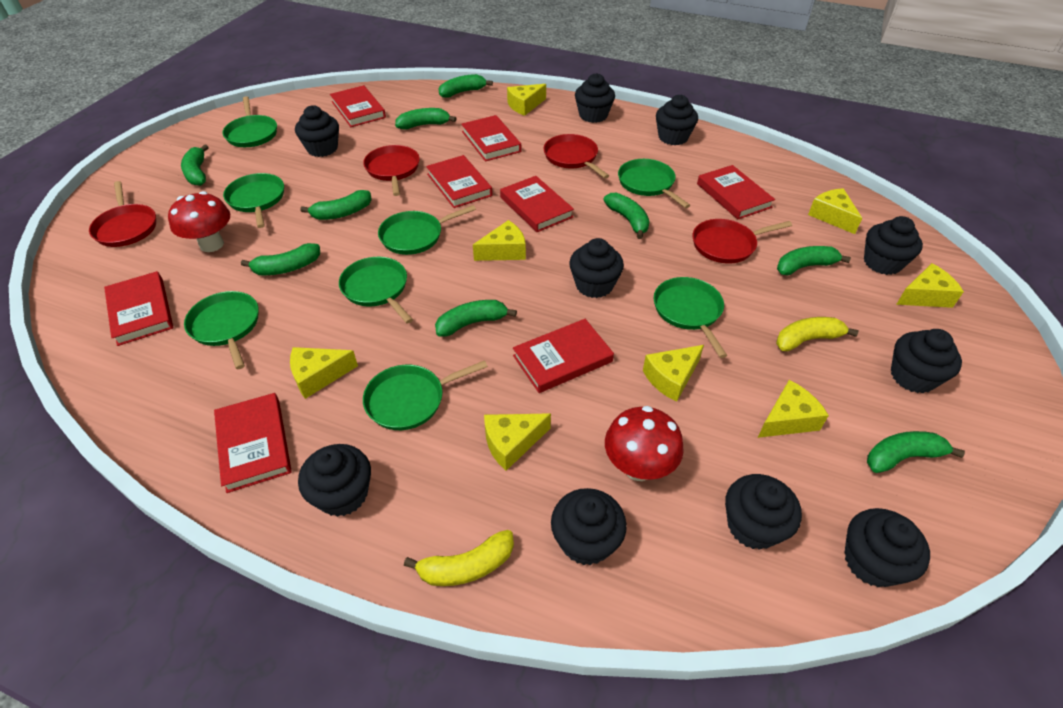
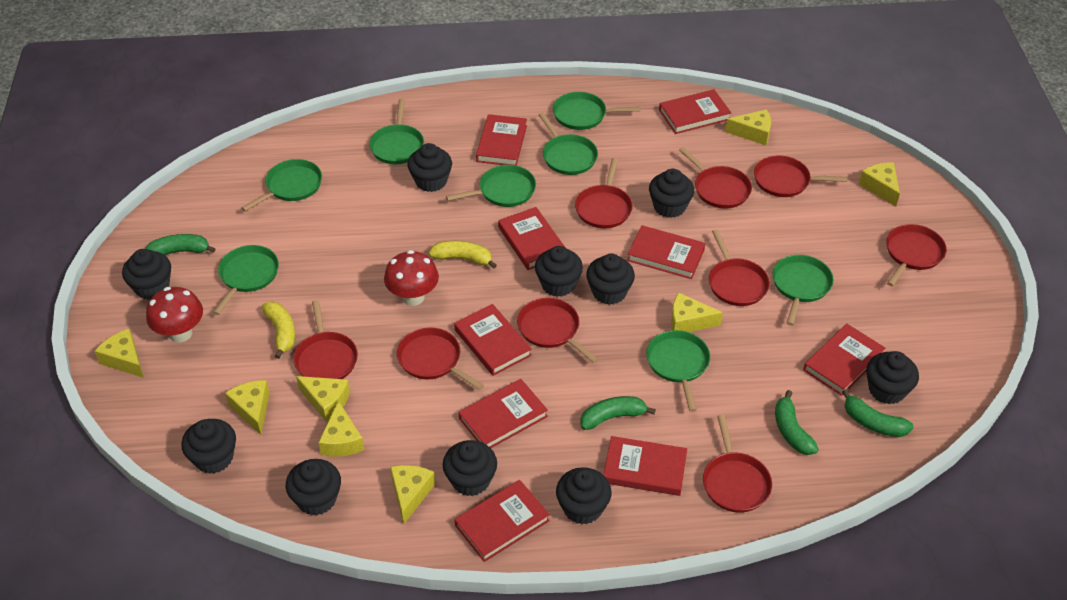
green banana: [181,144,209,186] [241,243,320,275] [300,190,372,220] [395,108,457,129] [435,300,517,337] [439,74,493,98] [603,192,650,239] [777,246,851,276] [867,431,965,473] = 9 -> [145,234,215,255] [580,396,656,430] [775,390,819,455] [842,389,914,437] = 4
red book: [104,271,173,346] [214,393,292,493] [330,85,386,127] [426,155,493,208] [461,115,521,162] [500,176,574,232] [513,319,614,393] [697,165,775,219] = 8 -> [454,304,532,376] [454,480,550,562] [459,379,548,448] [476,114,527,165] [498,207,566,270] [603,436,687,496] [627,225,705,279] [659,89,731,134] [803,324,885,396] = 9
red pan: [89,181,156,247] [363,145,420,196] [544,134,609,179] [693,219,792,264] = 4 -> [294,300,358,379] [397,327,484,390] [517,298,598,363] [575,158,633,228] [679,147,752,209] [703,415,772,513] [709,230,770,306] [754,155,848,197] [886,224,947,287] = 9

